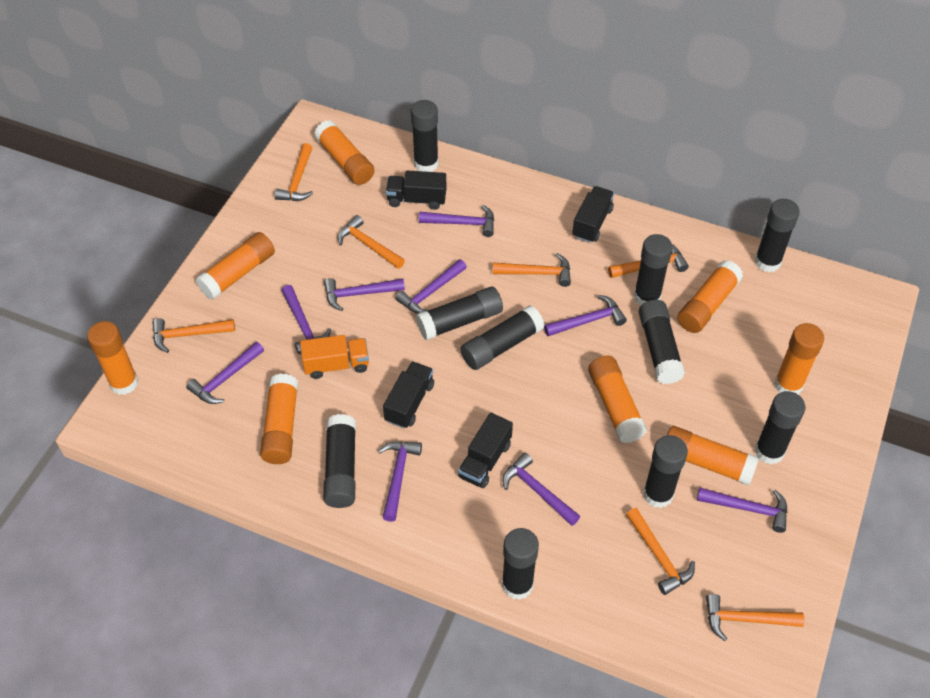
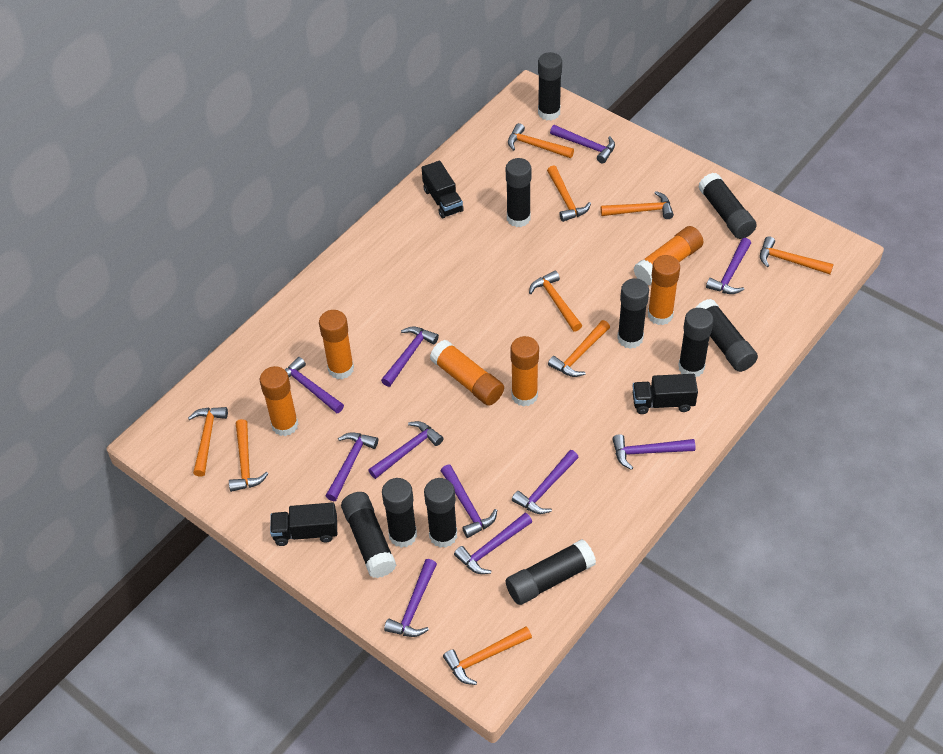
black truck: [383,361,434,429] [386,170,447,210] [458,412,513,488] [572,186,614,243] = 4 -> [270,502,337,546] [422,161,464,218] [633,374,698,414] = 3
orange glue stick: [87,321,138,395] [196,232,275,300] [260,374,298,464] [314,120,374,185] [588,356,647,443] [667,426,759,486] [677,260,743,333] [774,323,824,394] = 8 -> [260,366,298,436] [319,310,354,379] [430,340,504,406] [511,336,539,407] [633,226,704,285] [648,255,680,325] = 6
orange hammer: [152,318,235,353] [275,143,313,201] [337,215,405,269] [493,253,571,287] [608,244,689,278] [626,508,695,595] [706,594,804,641] = 7 -> [188,407,228,477] [229,419,269,492] [443,626,532,685] [508,123,574,158] [529,271,582,332] [547,165,591,222] [548,320,610,377] [601,191,674,219] [760,236,834,274] = 9
orange truck: [300,335,369,379] = 1 -> none = 0
purple hammer: [186,342,264,404] [281,285,331,354] [324,278,405,311] [378,441,422,522] [395,259,467,314] [419,205,494,237] [503,453,580,526] [544,295,627,336] [697,488,788,533] = 9 -> [285,357,344,413] [326,432,378,501] [368,421,443,479] [381,326,439,387] [384,559,437,637] [441,465,497,538] [454,513,532,574] [512,450,579,514] [550,125,615,163] [612,434,696,470] [706,238,751,294] = 11

